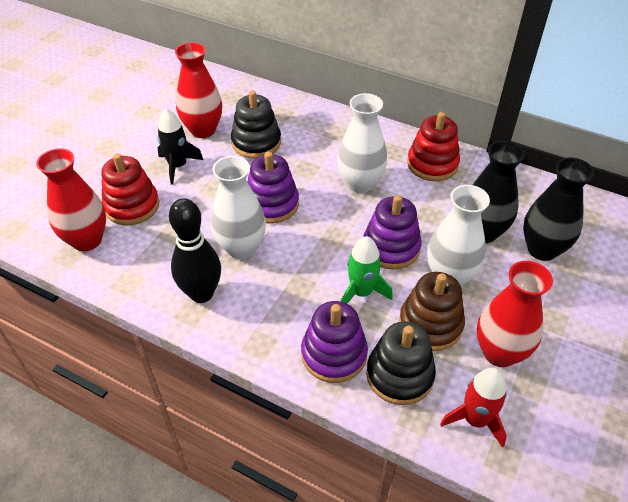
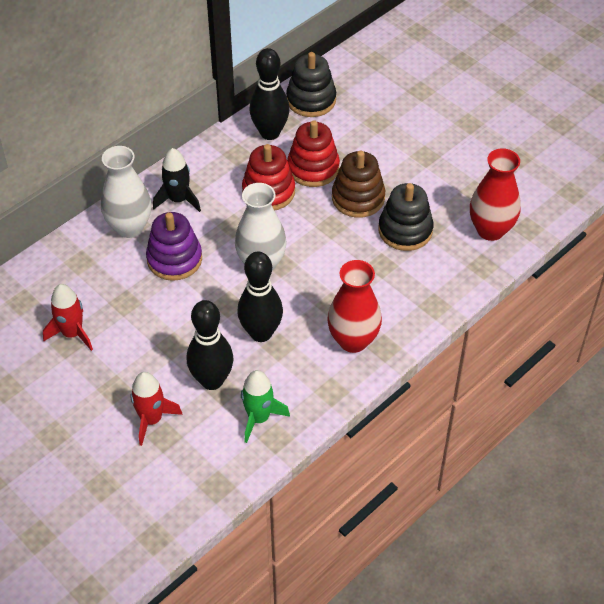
black bowling pin: [169,198,221,303] = 1 -> [187,300,234,390] [237,251,283,342] [249,48,290,140] = 3
black vase: [473,141,525,243] [523,157,594,261] = 2 -> none = 0
purple stacking toy: [248,152,299,224] [301,301,368,383] [363,195,422,269] = 3 -> [146,212,202,281] = 1
red rocket: [440,368,507,448] = 1 -> [43,284,93,351] [130,372,183,446] = 2
red vase: [36,148,106,251] [175,42,222,138] [477,261,553,367] = 3 -> [327,260,382,353] [470,148,521,241] = 2
white vase: [211,156,266,259] [337,93,387,193] [427,185,490,286] = 3 -> [101,146,152,238] [235,183,287,271] = 2

